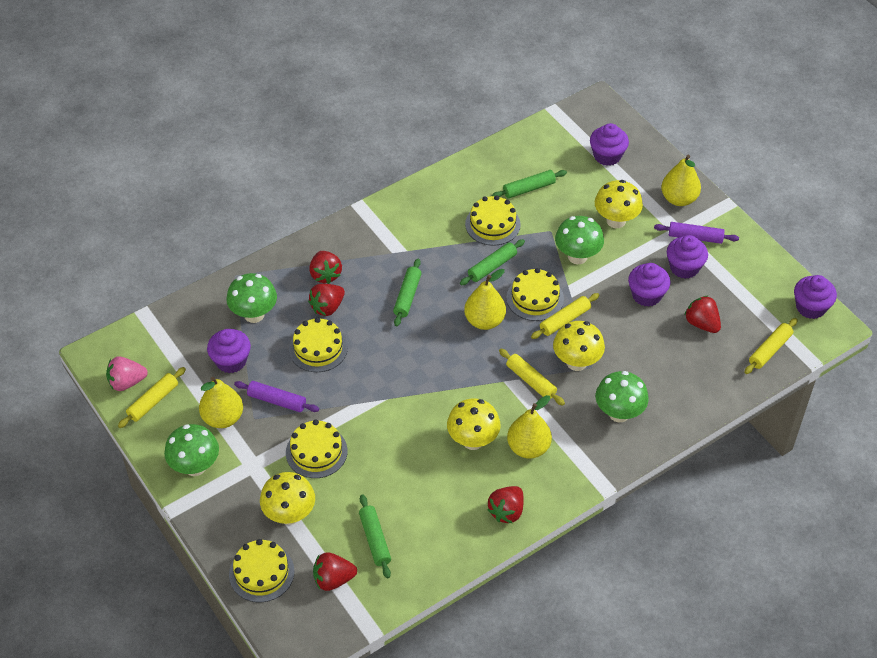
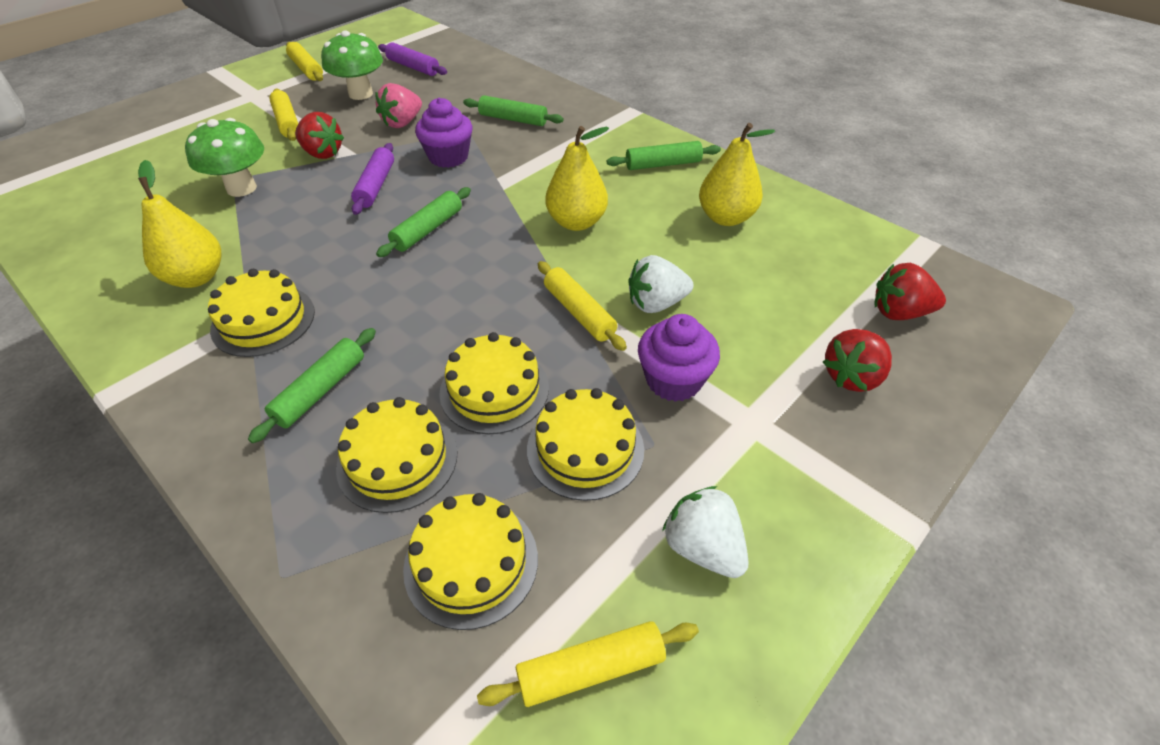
green mushroom: [164,424,219,476] [226,273,277,323] [555,216,604,264] [596,371,649,422] = 4 -> [185,118,264,197] [321,30,383,100] = 2
purple cupcake: [207,329,251,373] [590,123,629,166] [628,263,670,307] [667,235,708,279] [794,275,837,319] = 5 -> [415,98,473,168] [638,314,720,402] = 2
red strawberry: [308,284,345,316] [309,251,342,284] [313,552,357,591] [487,486,524,523] [685,296,721,333] = 5 -> [295,112,344,159] [823,329,892,392] [874,263,946,320] = 3
white strawberry: none = 0 -> [628,255,694,313] [662,486,749,578] = 2
yellow mushroom: [260,472,315,525] [447,398,501,450] [553,321,605,371] [595,180,643,228] = 4 -> none = 0
yellow pear: [199,377,243,428] [464,269,506,330] [507,395,552,459] [661,155,701,206] = 4 -> [138,160,222,288] [545,126,609,231] [699,123,775,226] = 3

